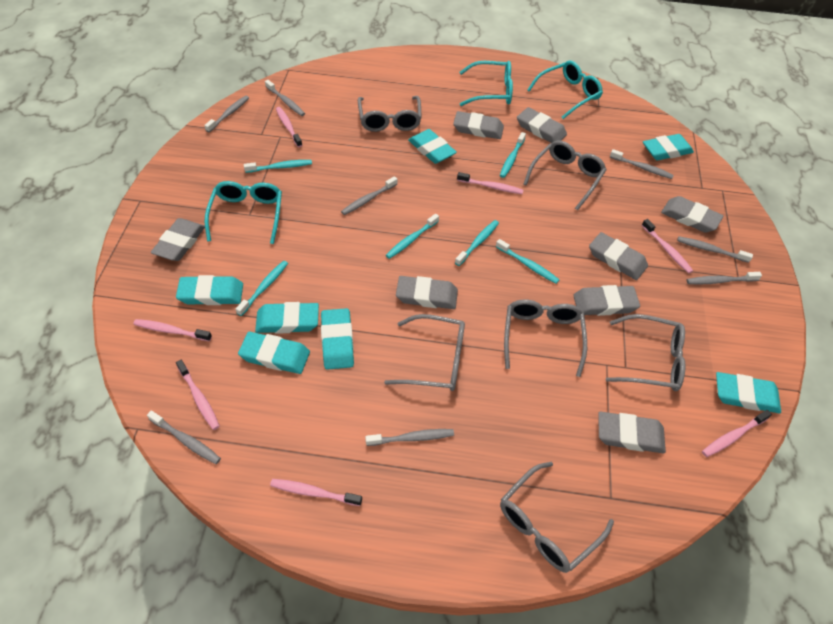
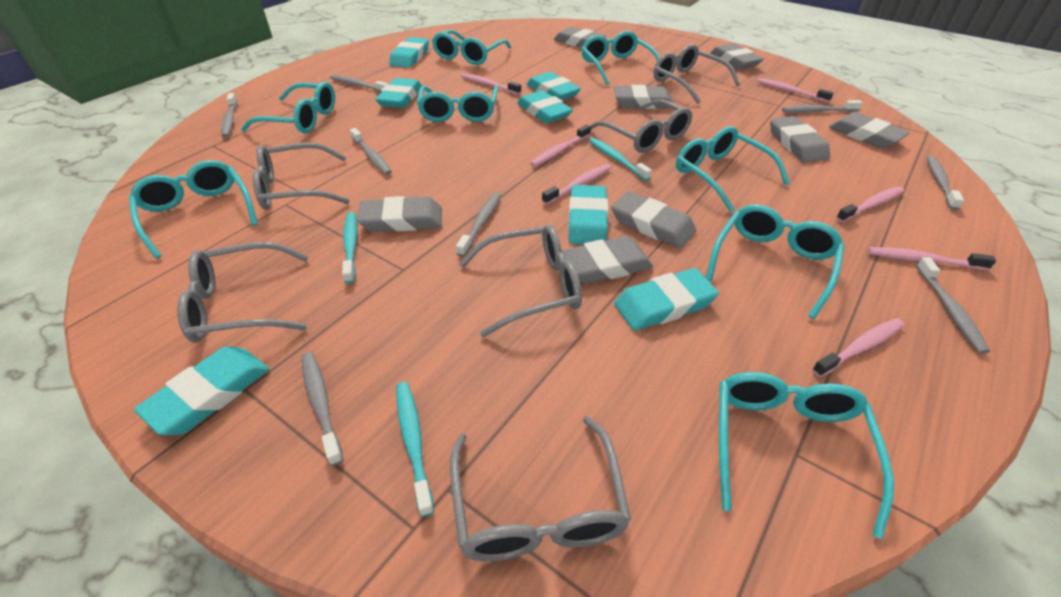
turquoise glasses: [205,181,282,244] [460,61,513,106] [527,60,603,119] = 3 -> [129,160,258,258] [241,82,335,133] [417,86,498,122] [432,30,511,65] [581,31,660,85] [676,126,790,212] [706,204,844,319] [719,372,894,539] = 8
turquoise toothbrush: [236,261,288,316] [244,160,312,173] [386,214,439,259] [455,220,499,266] [496,239,560,284] [500,132,526,178] = 6 -> [342,212,358,284] [396,382,434,517] [589,138,652,181] = 3

